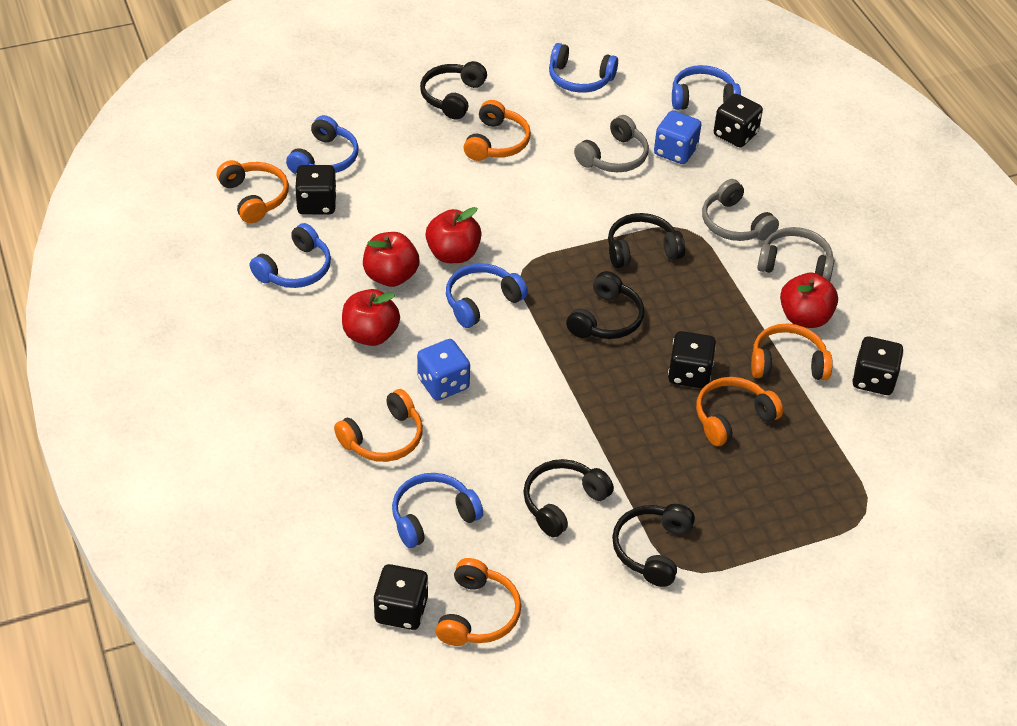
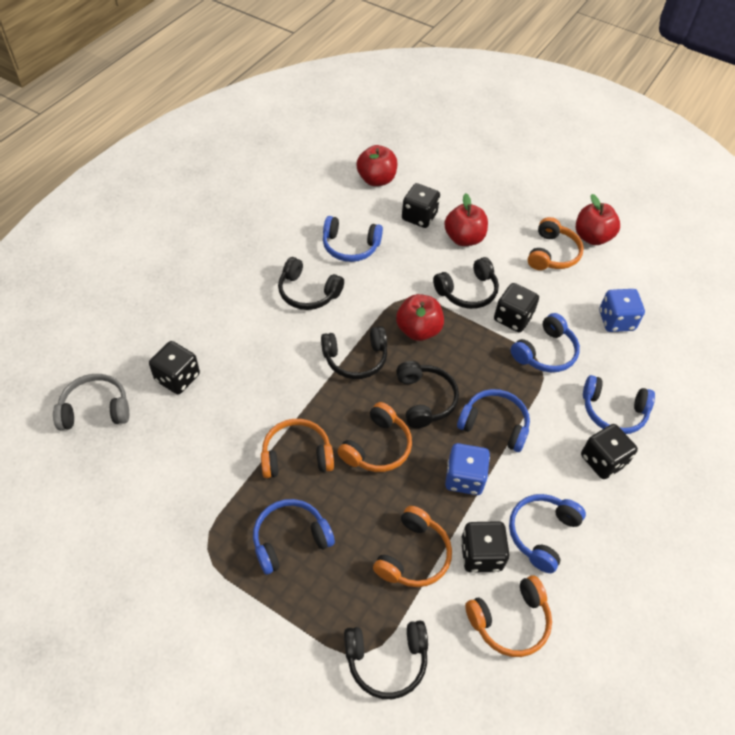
grey headphones: [574,115,649,172] [702,179,779,241] [757,227,834,282] = 3 -> [53,374,129,430] = 1
orange headphones: [217,160,289,223] [334,389,423,462] [436,558,521,646] [463,100,531,161] [696,377,783,446] [751,324,833,380] = 6 -> [261,419,334,478] [337,402,412,472] [373,506,452,587] [465,575,552,657] [528,217,584,270] = 5

